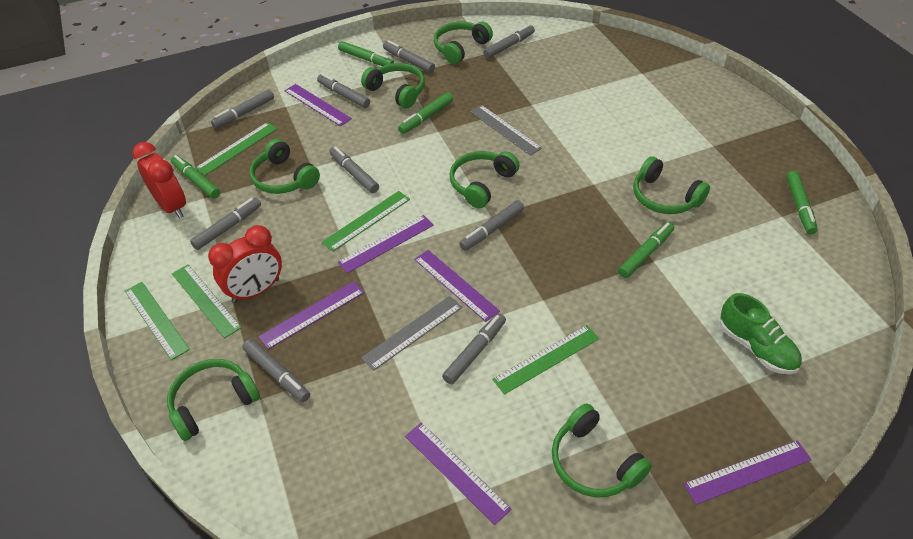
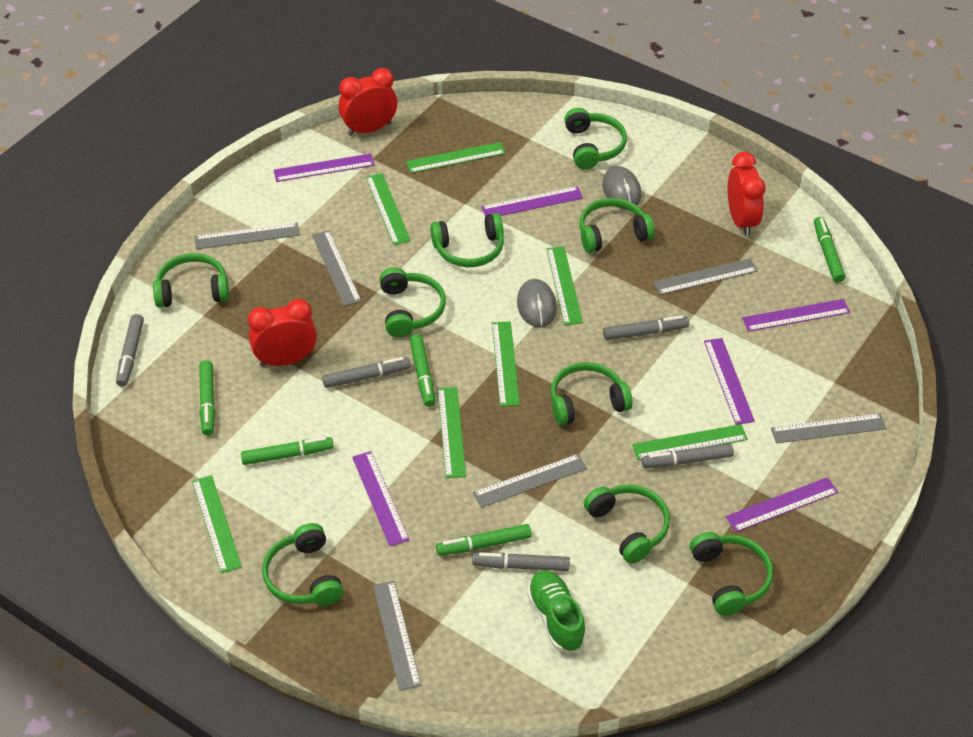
green headphones: [167,359,260,441] [249,139,320,194] [361,63,425,108] [434,22,493,64] [450,151,520,209] [552,403,652,497] [633,156,710,214] = 7 -> [153,253,229,308] [262,523,343,606] [380,267,446,337] [430,213,504,267] [551,362,633,425] [564,108,627,169] [579,198,655,253] [584,484,670,564] [690,532,773,616] = 9
green ruler: [125,282,190,360] [172,264,242,339] [195,122,277,175] [322,191,410,252] [492,325,599,395] = 5 -> [192,475,242,573] [366,173,411,245] [406,142,506,173] [438,387,466,478] [492,321,520,407] [546,246,583,325] [632,424,748,460] = 7
grey marker: [190,198,261,250] [211,89,274,128] [242,339,310,402] [317,73,370,108] [329,146,379,193] [383,40,435,73] [442,313,506,385] [459,200,524,251] [483,24,535,58] = 9 -> [116,314,144,387] [322,357,411,388] [472,552,570,571] [603,315,689,340] [642,443,734,468] = 5
grey mouse: none = 0 -> [517,279,557,328] [602,166,641,210] = 2
grey ruler: [361,296,462,371] [470,105,542,155] = 2 -> [195,223,300,249] [312,230,361,306] [373,581,421,691] [473,454,587,508] [653,258,758,295] [771,413,887,443] = 6
red clock: [132,142,186,219] [208,225,282,303] = 2 -> [248,299,317,367] [338,68,397,136] [728,152,765,236] = 3

